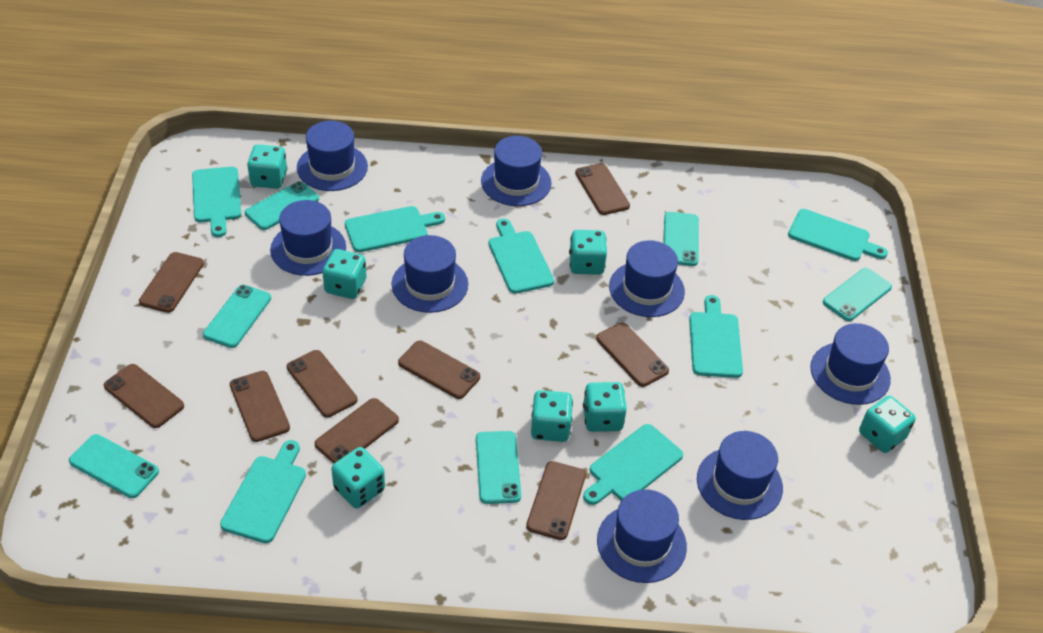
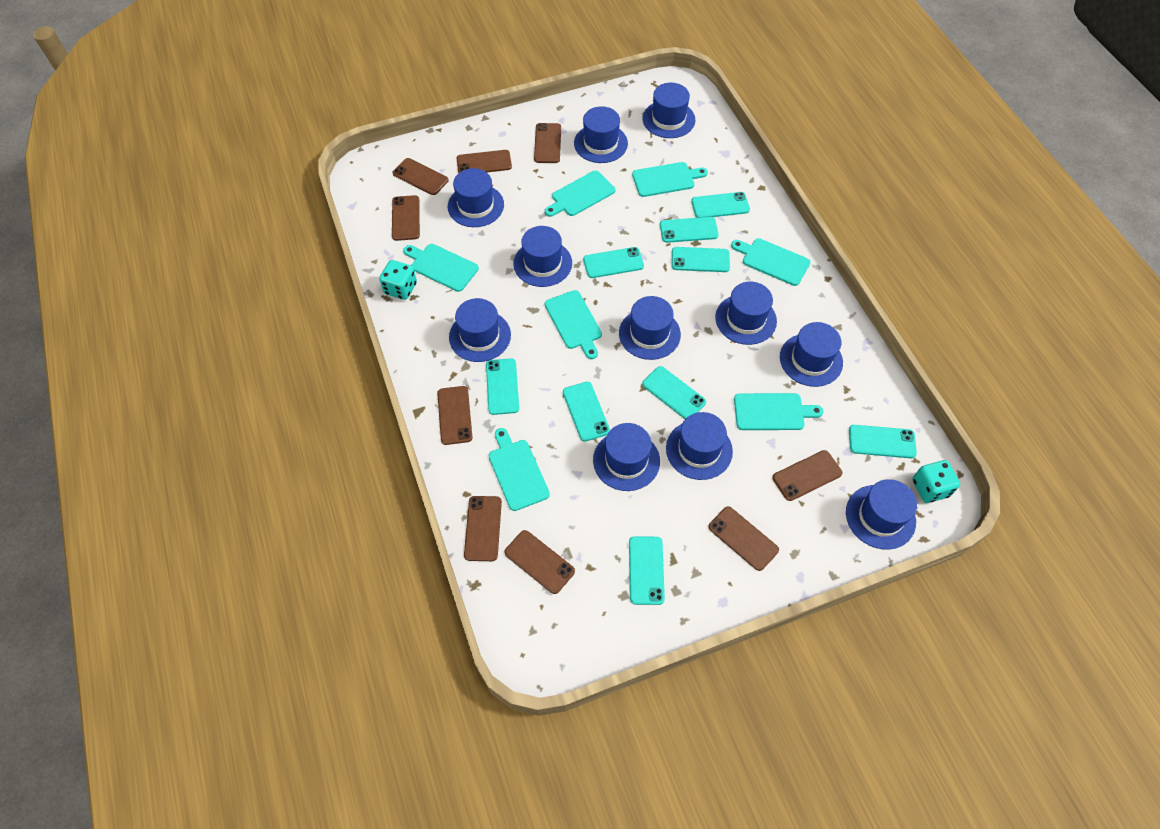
blue hat: [270,200,346,276] [297,121,368,191] [392,235,468,313] [481,136,552,206] [597,489,687,583] [609,240,685,317] [697,431,783,520] [810,323,891,405] = 8 -> [448,168,504,227] [449,298,511,362] [513,226,572,287] [574,106,628,163] [593,423,660,491] [619,296,681,360] [642,83,695,138] [666,412,733,480] [715,282,777,345] [780,322,843,387] [846,479,917,550] = 11
turquoise dice: [247,144,287,189] [322,249,366,299] [331,447,385,509] [531,390,573,442] [569,230,607,275] [583,382,627,432] [859,396,916,453] = 7 -> [379,260,417,300] [912,460,960,503] = 2
turquoise phone: [69,434,159,498] [203,285,271,348] [245,181,319,230] [476,431,521,504] [663,212,699,266] [823,268,892,321] = 6 -> [486,358,519,415] [563,382,610,442] [583,247,644,278] [629,536,665,605] [642,366,706,419] [660,217,719,243] [672,247,730,272] [691,192,750,218] [849,425,917,458] = 9

